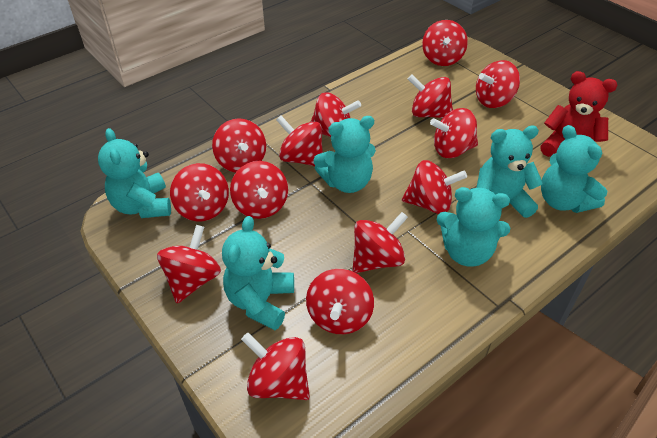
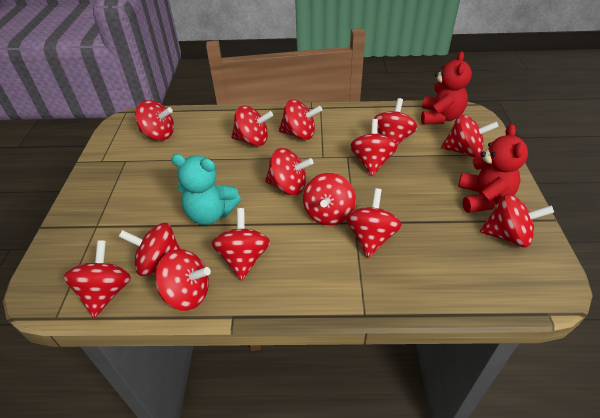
red teddy bear: [540,71,617,157] = 1 -> [421,51,472,124] [458,124,528,213] = 2
turquoise teddy bear: [98,128,171,218] [222,216,294,330] [313,116,376,193] [437,187,510,267] [476,126,543,218] [541,125,607,213] = 6 -> [171,154,241,225] = 1

